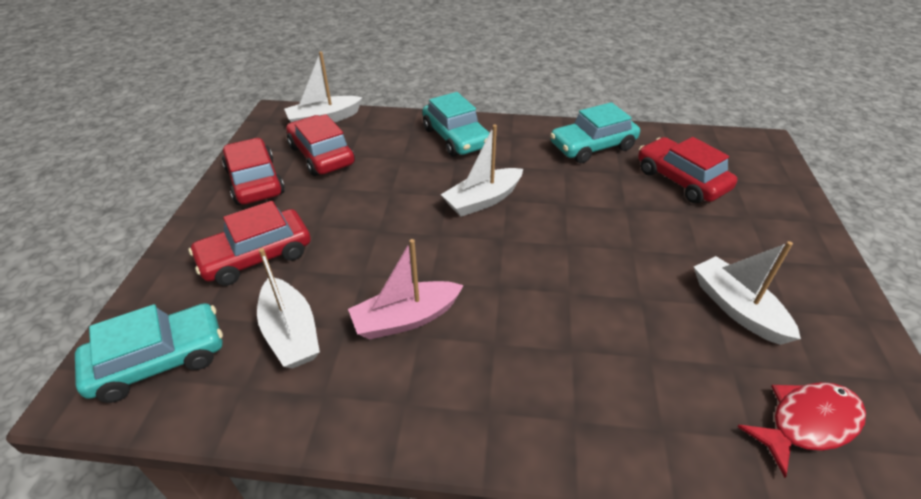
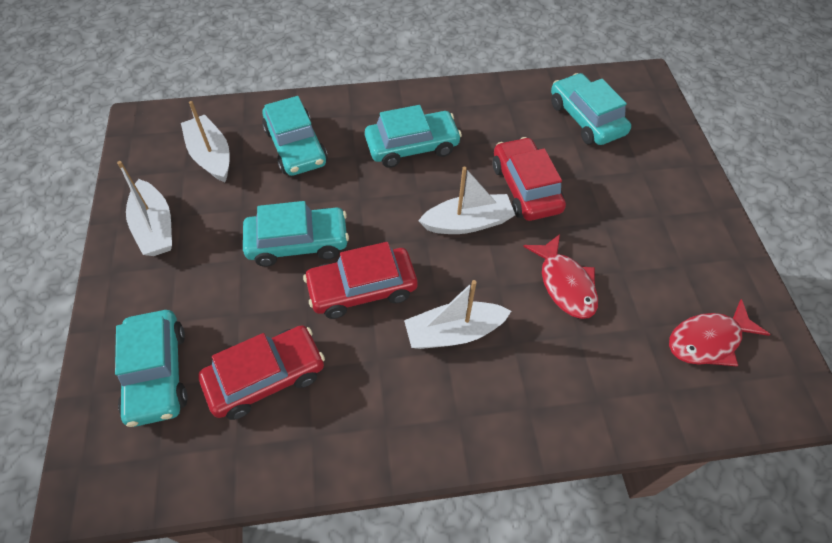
pink boat: [348,239,464,339] = 1 -> none = 0
red car: [189,201,311,286] [222,138,285,205] [286,114,355,176] [638,137,737,203] = 4 -> [198,326,325,420] [303,242,417,319] [493,137,566,221] = 3
red fish: [737,382,866,478] = 1 -> [523,234,598,319] [669,299,771,366] = 2
turquoise car: [75,303,223,403] [422,92,490,156] [550,102,640,163] = 3 -> [115,310,188,427] [243,201,349,267] [262,96,328,176] [365,105,462,168] [551,73,631,145] = 5

